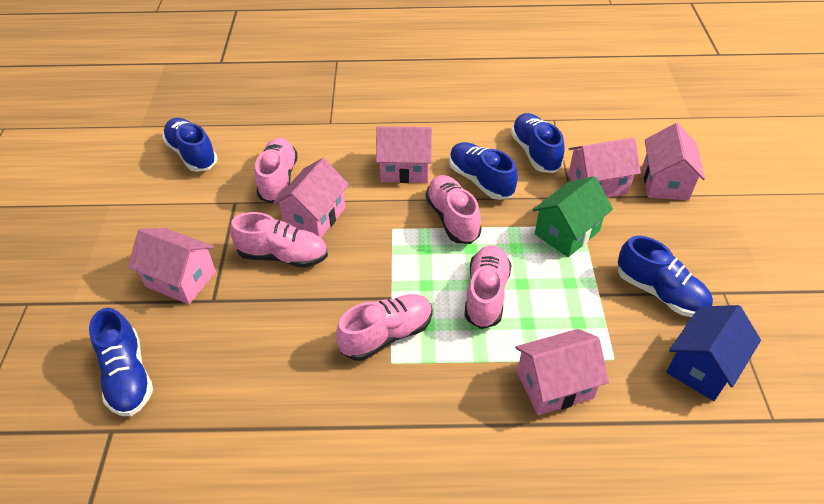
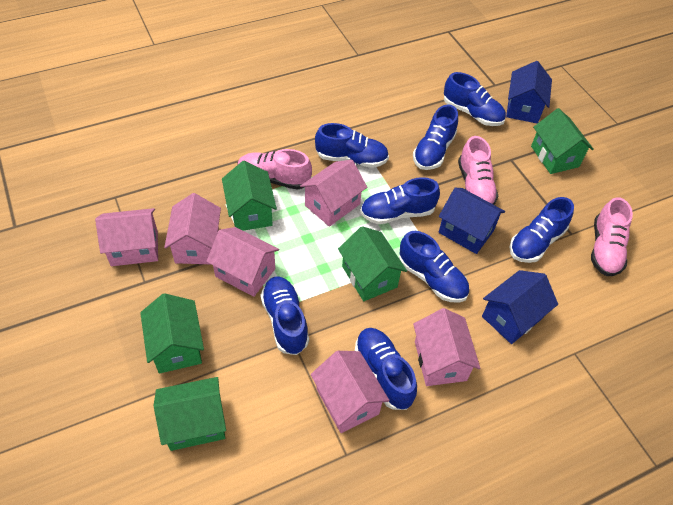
blue house: [666,305,761,401] = 1 -> [439,188,505,254] [482,270,558,344] [506,61,552,124] = 3
blue shoe: [89,308,153,416] [162,118,218,172] [449,142,518,200] [511,113,565,173] [618,236,713,317] = 5 -> [260,277,309,355] [315,123,389,168] [355,328,417,410] [360,177,440,224] [399,231,469,303] [413,104,458,170] [444,72,506,126] [509,197,574,263] = 8
green house: [533,176,613,257] = 1 -> [140,293,204,374] [154,377,226,451] [222,161,277,231] [338,226,407,301] [531,108,594,174] = 5
pink shoe: [230,212,328,268] [255,138,298,203] [336,294,433,361] [426,175,481,244] [464,245,512,329] = 5 -> [238,149,312,189] [458,136,498,205] [591,197,633,276] = 3

